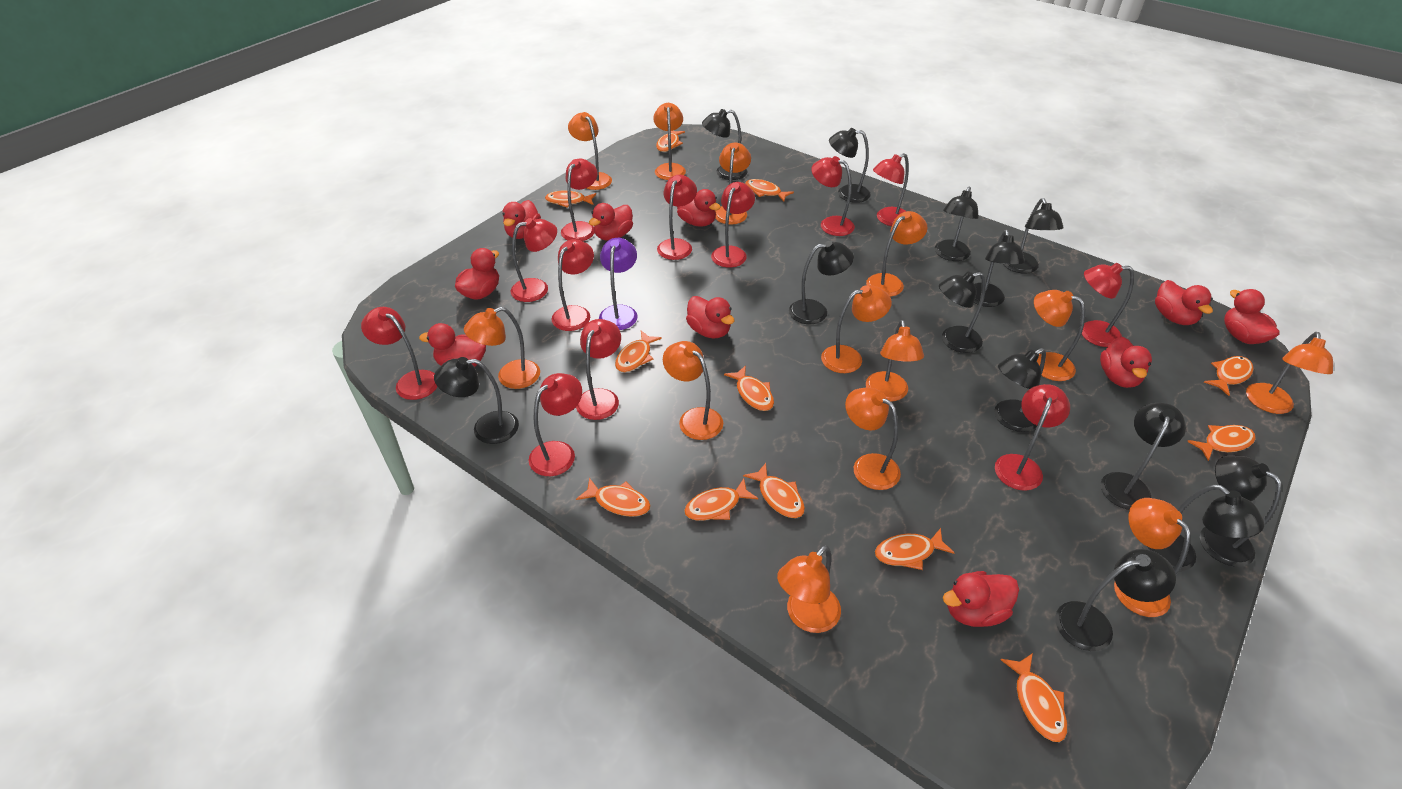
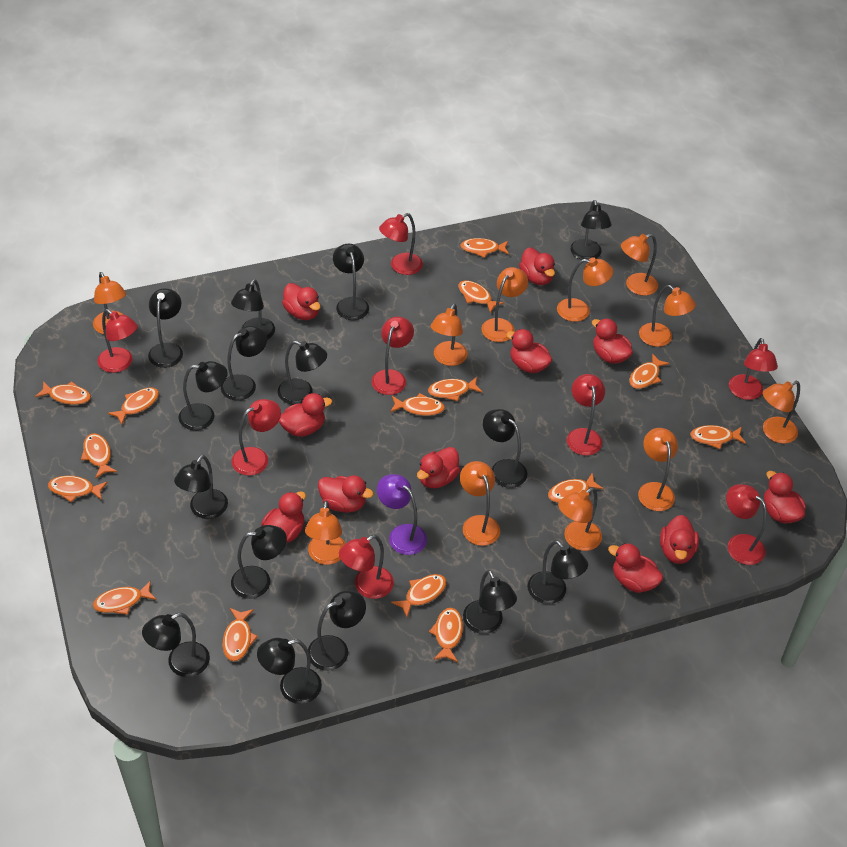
black lamp: [434,357,519,444] [702,109,748,180] [789,241,854,324] [829,128,871,203] [935,186,979,261] [939,272,986,353] [974,230,1025,307] [994,348,1046,432] [1003,198,1064,274] [1055,549,1176,651] [1101,403,1186,510] [1142,484,1265,571] [1200,455,1282,567] = 13 -> [142,613,210,677] [148,289,183,368] [174,455,228,519] [179,361,228,430] [221,326,267,400] [231,279,275,340] [231,525,287,599] [257,638,322,704] [278,341,327,405] [308,591,366,671] [333,244,369,320] [463,570,517,634] [483,409,528,488] [527,540,588,604] [570,200,612,260] = 15
orange fish: [545,190,596,208] [576,478,651,517] [615,331,662,372] [656,130,685,152] [684,478,758,521] [724,365,774,411] [743,463,805,518] [745,179,794,201] [875,528,955,570] [1000,653,1067,742] [1187,425,1256,461] [1204,356,1253,396] = 12 -> [35,381,91,405] [48,476,108,502] [81,433,117,479] [93,580,156,615] [108,388,159,425] [223,608,258,662] [390,393,445,416] [391,574,446,617] [428,377,482,401] [429,608,463,662] [458,280,504,313] [460,238,509,258] [548,473,603,503] [629,353,670,389] [690,425,746,449] = 15
orange lamp: [464,307,540,389] [568,112,612,190] [653,103,686,180] [663,341,723,440] [715,143,751,225] [777,545,841,633] [821,285,892,373] [845,387,901,490] [866,211,927,297] [866,320,924,401] [1034,290,1085,381] [1114,498,1191,617] [1246,332,1333,414] = 13 -> [93,272,126,334] [305,500,345,565] [431,303,468,366] [460,461,500,546] [481,267,528,342] [557,257,613,322] [558,487,602,551] [621,234,658,295] [638,428,678,511] [639,285,696,347] [763,381,800,444] = 11
red duck: [419,323,486,367] [455,248,499,300] [503,200,541,239] [589,203,633,240] [677,189,721,226] [686,296,734,338] [943,571,1019,627] [1100,337,1152,388] [1155,280,1213,325] [1224,289,1280,344] = 10 -> [261,491,306,543] [279,393,332,437] [282,283,321,320] [318,475,374,513] [417,447,460,488] [506,329,552,373] [519,247,555,285] [592,318,633,364] [608,543,663,593] [660,515,699,564] [764,471,806,523] = 11
red lamp: [361,307,437,400] [510,218,557,302] [529,373,582,476] [552,239,594,331] [561,159,598,241] [576,319,621,420] [657,175,697,260] [711,182,755,268] [811,156,855,236] [873,153,909,226] [995,384,1070,491] [1082,263,1134,347] = 12 -> [97,309,138,373] [232,399,281,476] [339,535,394,599] [372,317,414,395] [379,213,423,275] [567,374,605,456] [726,484,767,565] [729,338,778,400] = 8

